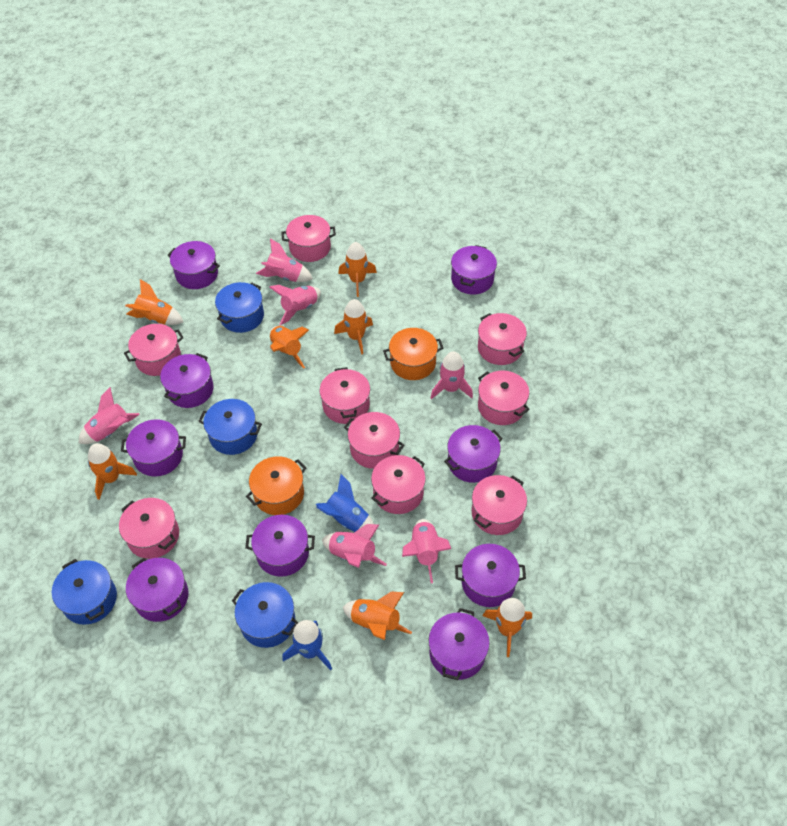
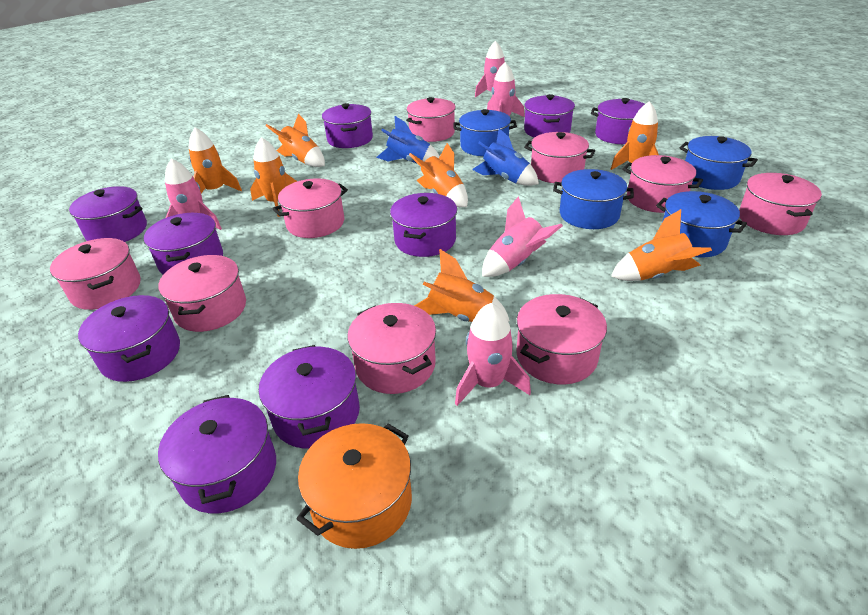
orange pot: [246,456,306,515] [383,328,443,380] = 2 -> [297,423,412,549] = 1
pink rocket: [79,387,140,444] [256,238,313,282] [269,285,321,325] [322,524,387,568] [402,519,451,583] [431,351,473,399] = 6 -> [165,158,222,230] [455,303,531,406] [475,41,505,98] [482,196,563,277] [487,62,525,117] = 5

